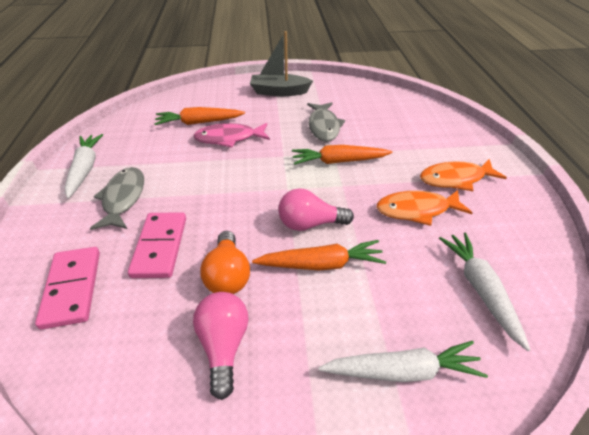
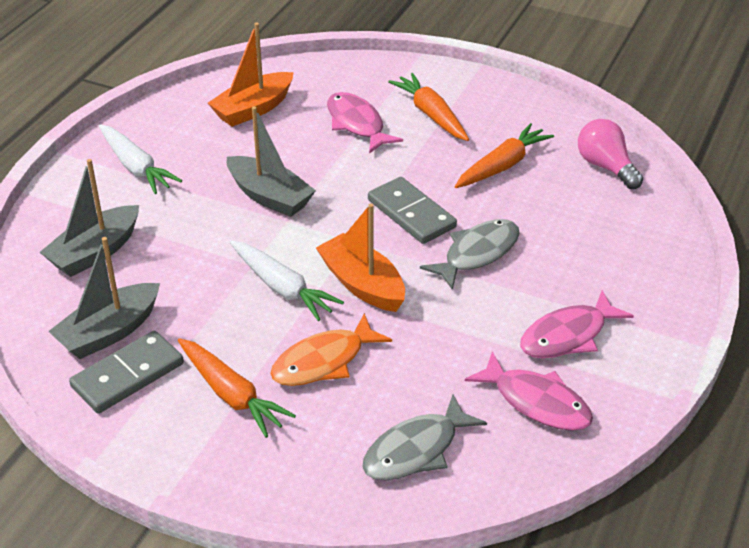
grey boat: [250,31,313,96] = 1 -> [40,159,139,277] [48,237,160,359] [227,106,316,217] = 3
grey domino: none = 0 -> [69,331,184,413] [368,177,457,244] = 2
orange boat: none = 0 -> [208,23,294,127] [316,204,405,312] = 2
orange fish: [377,190,473,226] [420,159,507,191] = 2 -> [270,313,392,386] = 1
orange light bulb: [200,231,250,294] = 1 -> none = 0
pink domino: [35,247,100,330] [128,212,186,278] = 2 -> none = 0
pink fish: [193,123,270,148] = 1 -> [327,92,403,154] [465,351,593,431] [520,290,634,358] = 3
pink light bulb: [193,292,248,400] [278,188,354,231] = 2 -> [578,119,643,189] = 1
white carrot: [65,134,103,199] [318,341,488,382] [439,233,531,351] = 3 -> [99,124,182,194] [230,240,344,321] = 2

